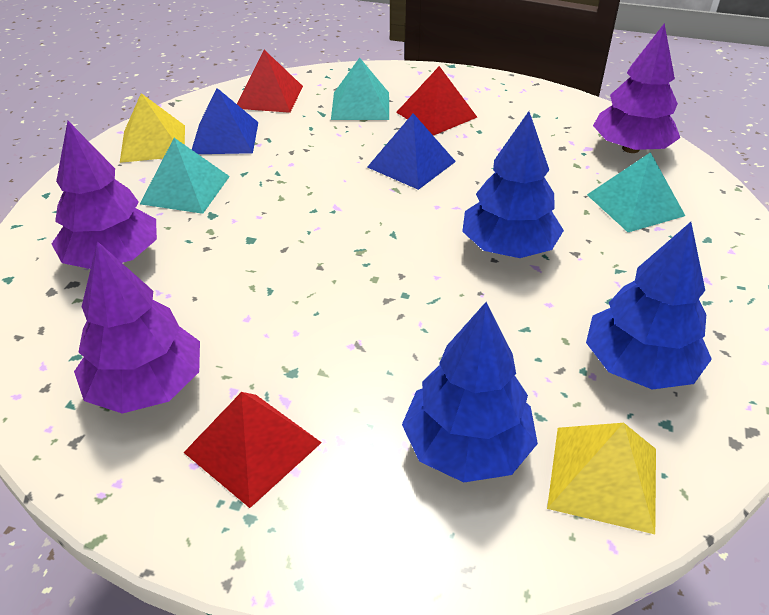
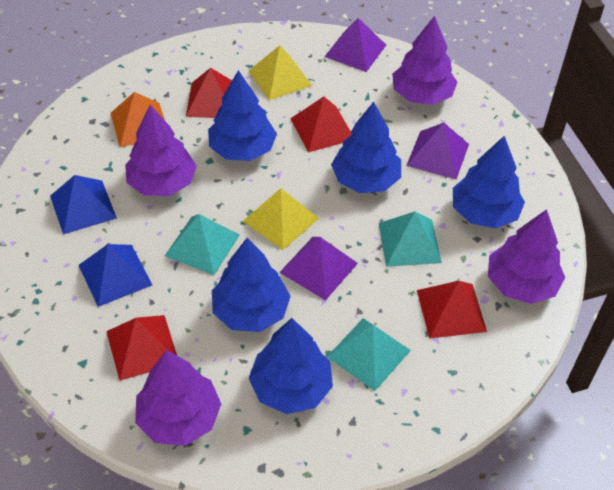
blue tree: [402,302,538,482] [462,111,564,258] [586,222,712,390] = 3 -> [208,70,277,161] [212,238,291,332] [249,318,333,414] [331,102,401,193] [453,136,525,228] = 5
orange pyramid: none = 0 -> [111,92,165,147] = 1
purple pyramid: none = 0 -> [279,237,358,300] [324,18,386,72] [406,123,469,179] = 3
purple tree: [52,121,157,269] [74,241,200,414] [593,23,680,153] = 3 -> [125,105,197,196] [135,350,221,446] [392,16,457,105] [488,209,565,304] = 4
red pyramid: [183,392,322,508] [237,50,303,113] [396,66,477,136] = 3 -> [106,315,177,381] [186,68,232,118] [290,96,352,152] [417,281,487,339] = 4

